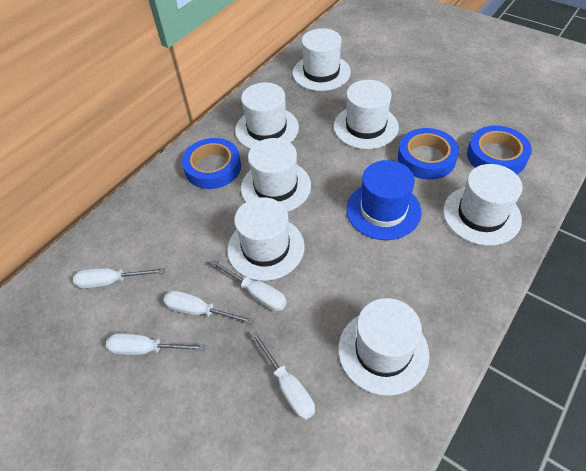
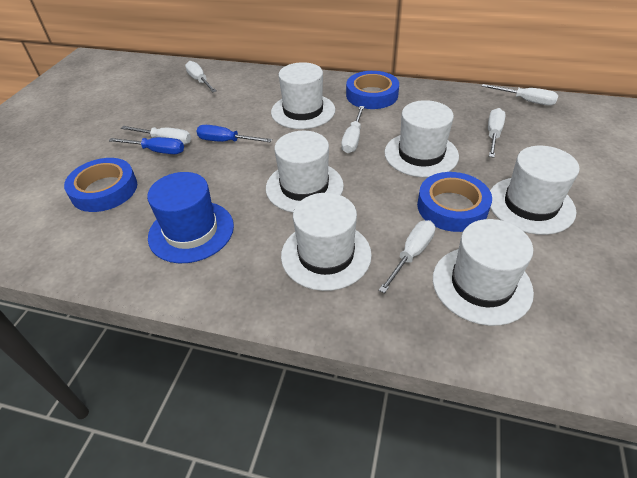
blue screwdriver: none = 0 -> [109,137,184,154] [196,125,272,143] = 2
white hat: [227,197,305,281] [235,82,299,149] [241,138,311,212] [293,28,351,91] [334,80,399,149] [338,298,430,396] [443,164,523,246] = 7 -> [266,131,344,213] [271,62,335,129] [281,193,372,291] [384,100,459,177] [433,219,534,326] [490,146,580,235] = 6
white screwdriver: [73,268,165,289] [106,333,205,355] [163,290,254,324] [210,259,287,311] [251,332,315,420] = 5 -> [121,126,191,145] [185,61,216,92] [341,106,364,153] [379,220,436,293] [482,84,559,106] [488,108,505,158] = 6

